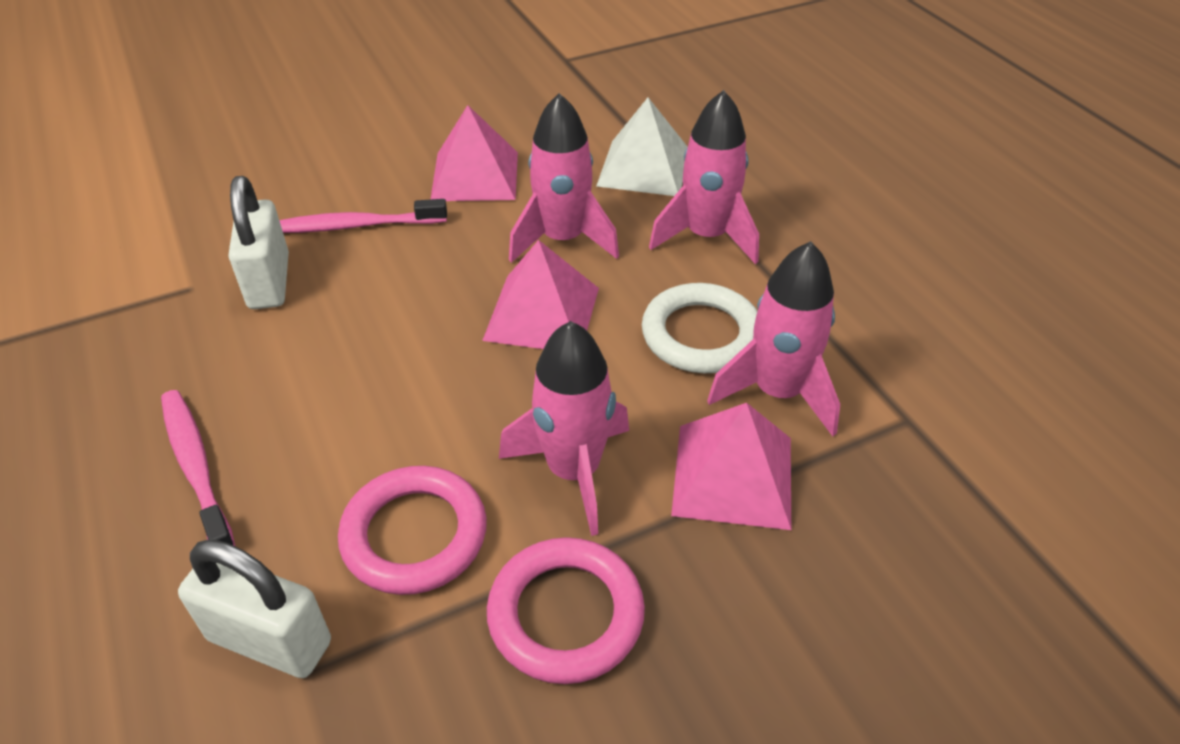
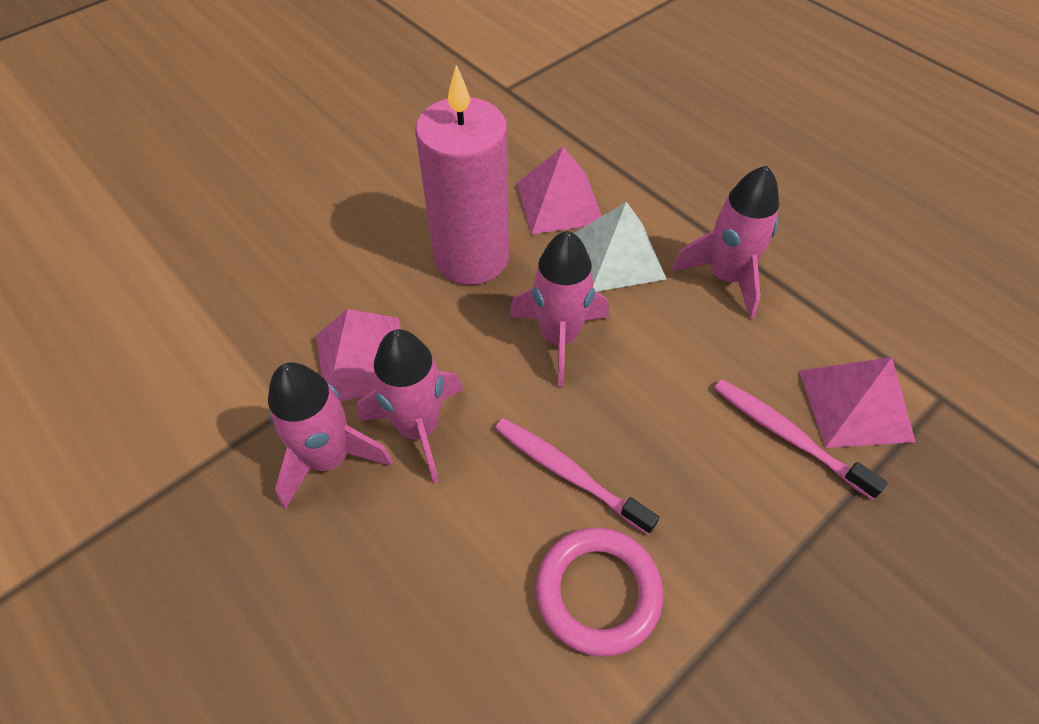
pink candle: none = 0 -> [415,65,509,285] = 1
pink ring: [338,466,487,595] [487,537,645,684] = 2 -> [536,527,663,657] = 1
white padlock: [178,539,331,678] [229,176,289,309] = 2 -> none = 0
white ring: [642,283,757,373] = 1 -> none = 0

